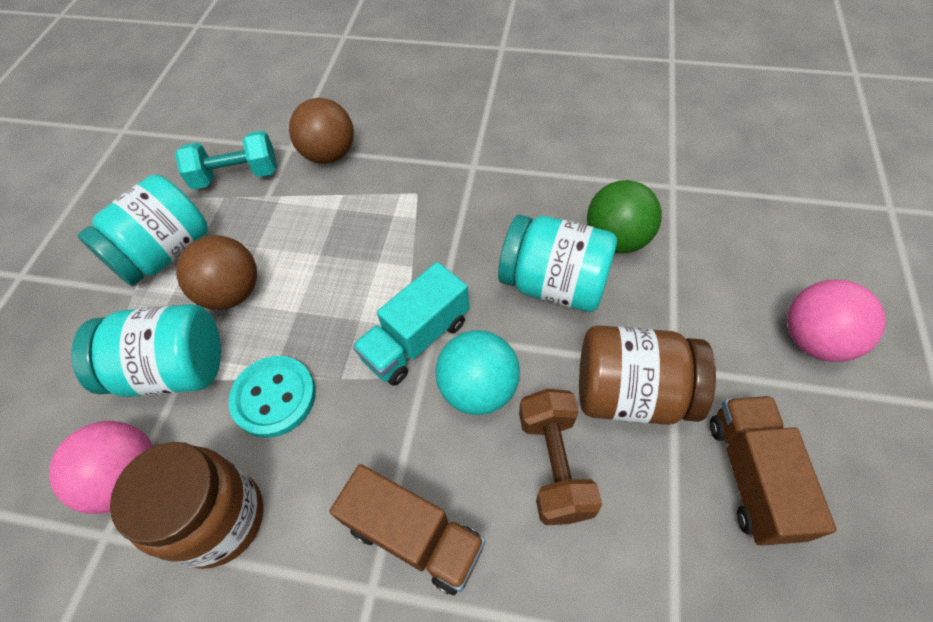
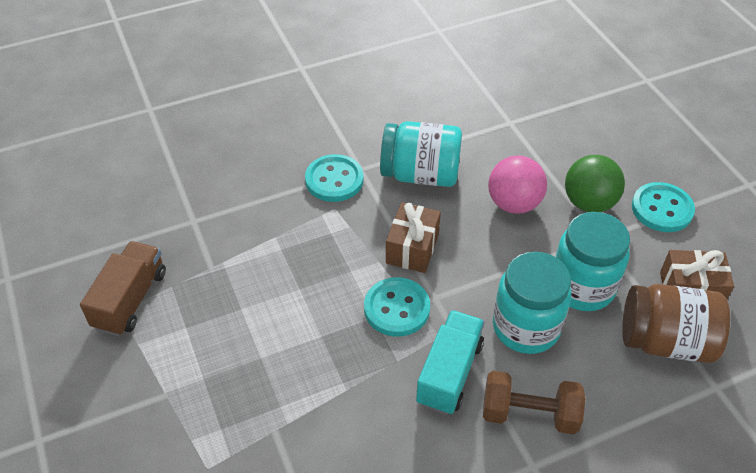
brown ball: [176,235,257,310] [289,98,354,164] = 2 -> none = 0
brown gift: none = 0 -> [386,202,441,273] [660,250,734,299] = 2
brown jar: [110,442,264,569] [579,325,716,425] = 2 -> [622,284,730,363] = 1
brown truck: [329,464,485,595] [710,396,837,546] = 2 -> [80,241,166,336] = 1
pink ball: [49,421,153,514] [787,279,886,362] = 2 -> [488,155,547,214] = 1
turquoise ball: [435,330,520,415] = 1 -> none = 0
turquoise button: [229,356,316,438] = 1 -> [305,154,364,202] [364,277,430,337] [632,182,695,232] = 3
turquoise dumbbell: [175,130,277,190] = 1 -> none = 0

